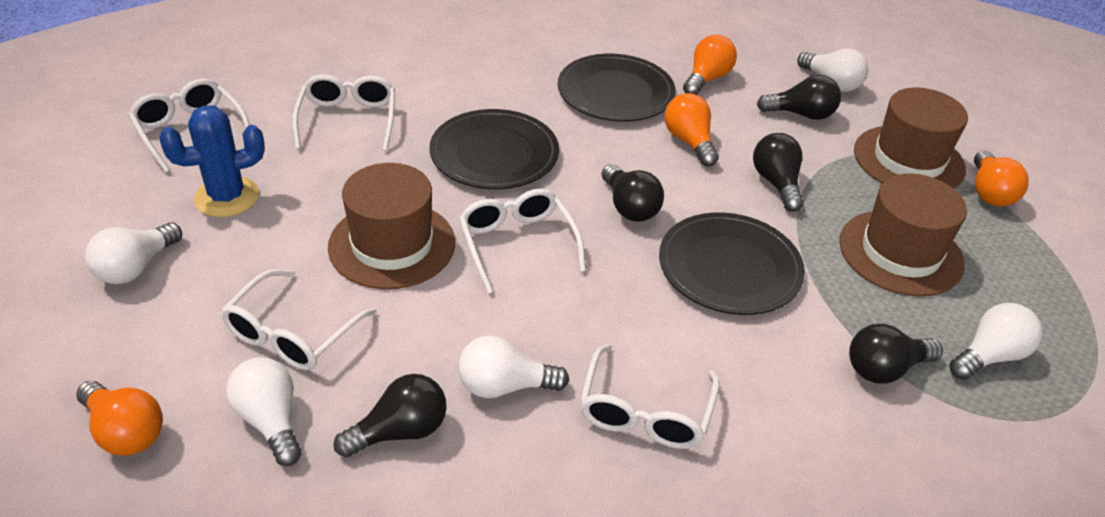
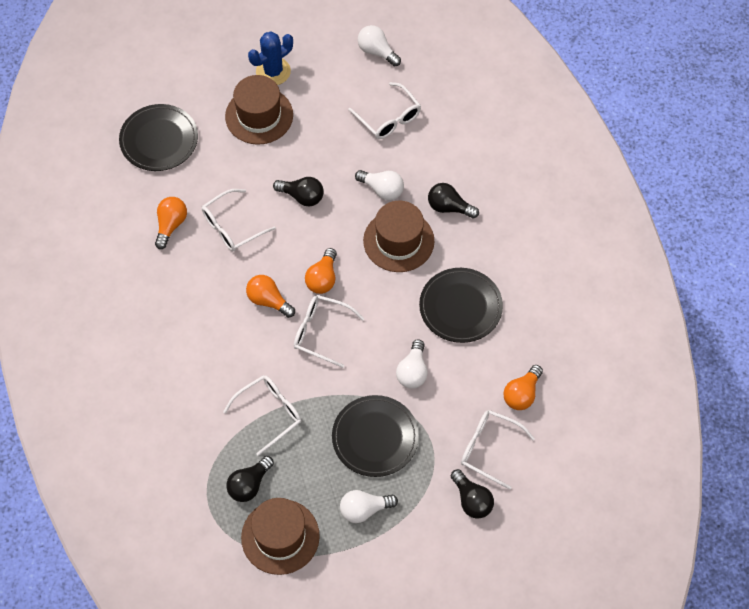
black light bulb: [334,374,447,457] [602,164,664,222] [753,133,804,212] [757,75,841,120] [849,324,943,384] = 5 -> [226,456,274,502] [273,177,324,206] [428,183,479,219] [451,469,494,519] = 4
white light bulb: [85,222,182,284] [226,357,302,466] [458,336,569,398] [797,49,868,92] [950,303,1042,380] = 5 -> [340,490,398,523] [355,170,404,200] [358,25,401,67] [396,339,428,389] = 4

